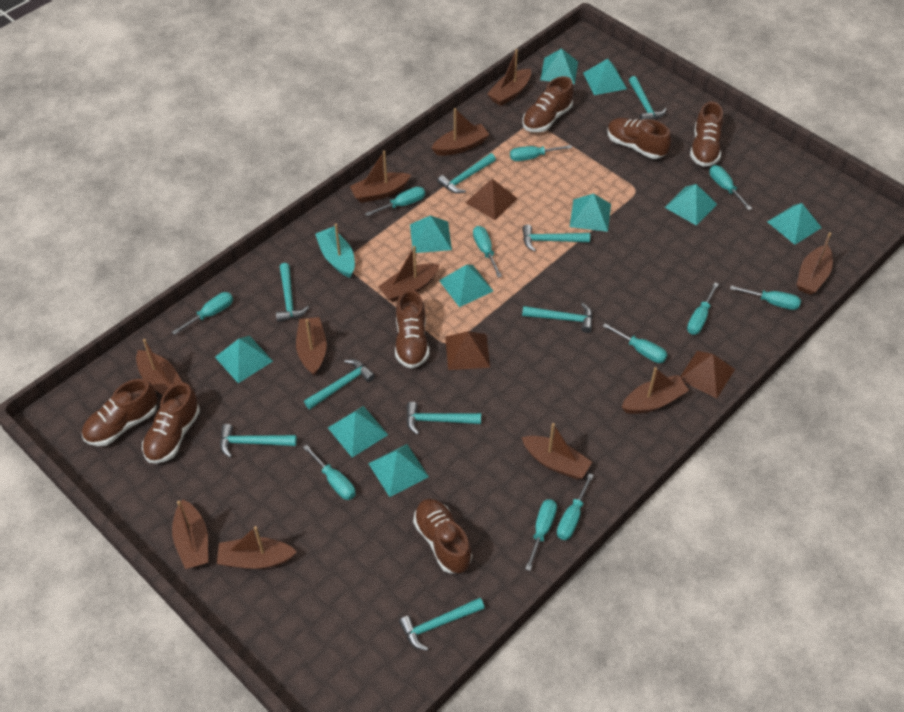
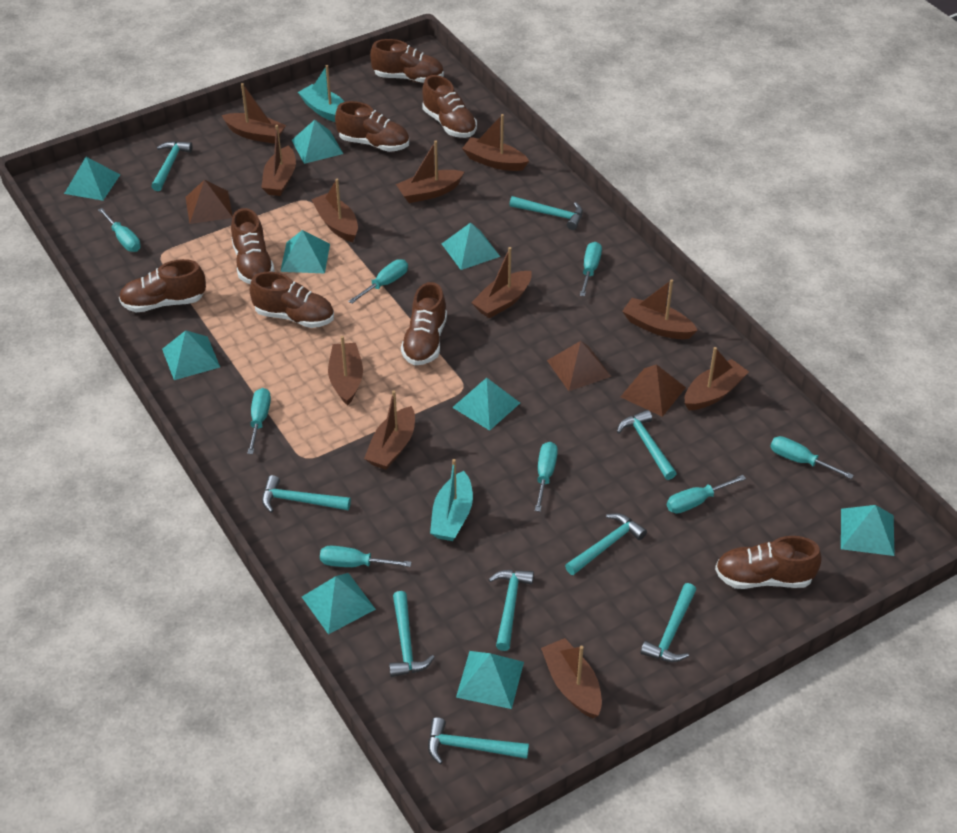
brown shoe: [82,379,157,446] [142,382,200,463] [395,289,429,369] [413,499,472,573] [522,76,574,132] [607,118,671,159] [690,101,723,167] = 7 -> [119,259,206,313] [231,208,275,284] [249,272,334,328] [335,101,409,152] [370,39,444,83] [401,282,447,365] [422,75,477,138] [715,536,822,589] = 8
turquoise boat: [315,224,355,278] = 1 -> [298,65,345,122] [430,459,473,541] = 2
turquoise pyramid: [215,336,273,383] [328,406,388,457] [368,444,429,497] [410,215,452,253] [439,264,493,307] [540,48,578,84] [570,193,611,232] [583,59,627,95] [665,184,717,226] [767,203,822,245] = 10 -> [64,157,120,201] [162,330,220,380] [280,230,330,273] [292,120,343,164] [302,573,376,634] [442,223,500,270] [452,378,520,431] [456,651,524,709] [841,505,895,556] = 9
turquoise screwdriver: [172,292,233,335] [303,444,356,500] [365,187,425,216] [473,226,502,278] [510,145,572,161] [525,499,557,571] [557,473,594,540] [603,323,667,363] [687,283,719,335] [710,165,752,210] [730,286,801,310] = 11 -> [98,208,141,252] [247,388,271,454] [320,546,412,567] [348,259,408,304] [535,442,558,512] [580,242,602,296] [667,475,746,514] [770,436,854,479] = 8

